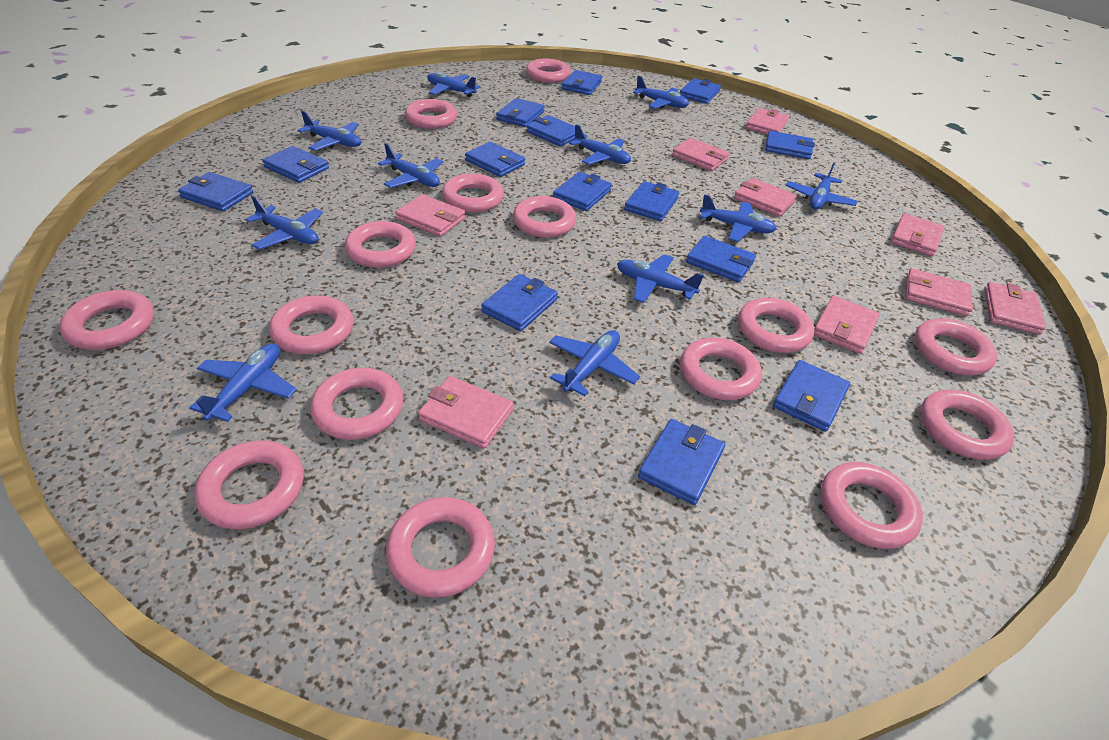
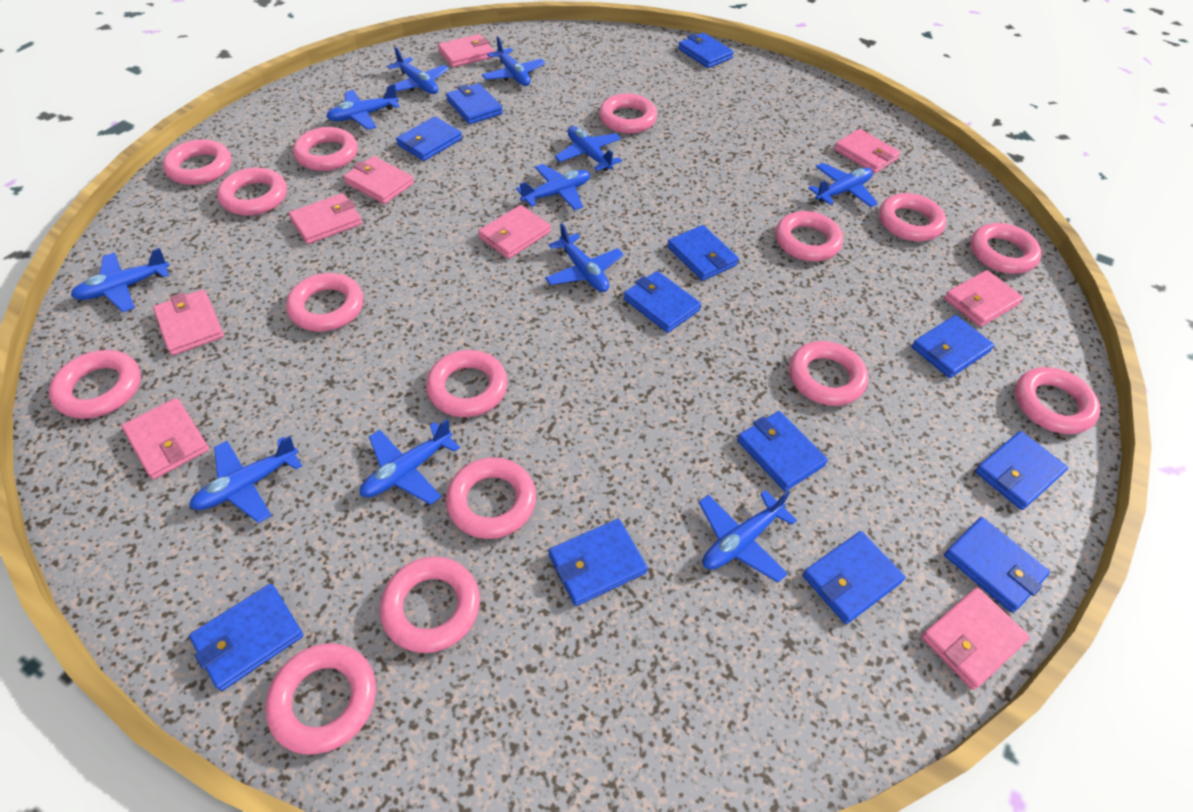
blue wallet: [178,172,253,211] [262,146,329,183] [465,142,525,177] [481,274,558,331] [496,98,545,127] [527,115,575,147] [553,172,612,211] [562,70,602,95] [624,181,679,221] [638,419,725,505] [680,78,721,104] [686,236,756,283] [765,131,815,159] [773,360,850,432] = 14 -> [189,584,303,691] [396,116,462,161] [446,83,503,124] [549,519,648,606] [624,271,701,333] [667,225,739,281] [678,33,734,68] [737,411,828,491] [802,531,906,624] [911,315,994,378] [944,517,1050,613] [975,431,1068,510] = 12

